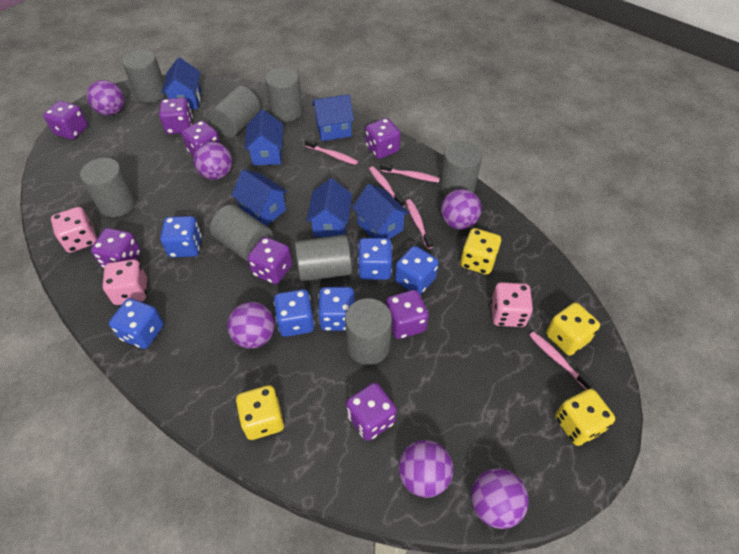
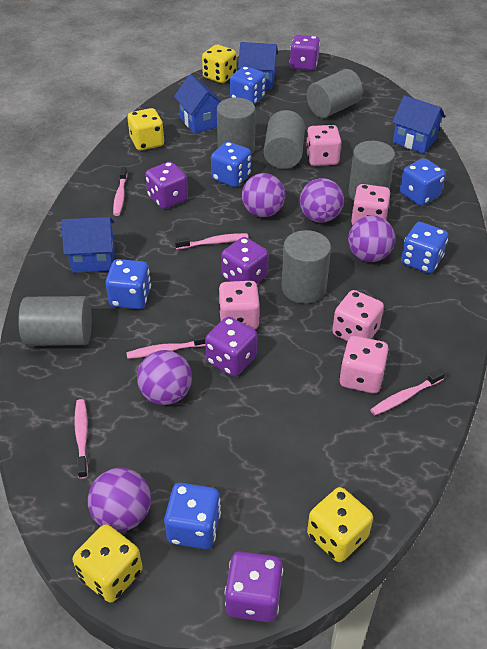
blue house: [162,57,201,109] [231,169,288,226] [244,110,283,166] [306,178,352,237] [312,94,354,141] [352,184,409,239] = 6 -> [61,217,115,273] [174,74,221,134] [238,42,278,89] [392,95,445,153] = 4
grey cylinder: [80,158,136,217] [122,50,166,103] [209,86,260,137] [210,204,273,262] [265,67,303,122] [295,235,352,282] [345,298,392,365] [440,141,482,196] = 8 -> [18,296,92,346] [217,97,255,154] [264,110,305,169] [281,230,331,304] [307,69,363,118] [348,141,395,201] = 6
pink dice: [51,207,97,253] [103,259,147,305] [491,282,533,327] = 3 -> [218,281,260,330] [306,125,341,166] [332,290,384,341] [339,336,389,393] [351,184,390,225] = 5
purple ball: [87,80,124,116] [193,142,232,180] [227,302,275,349] [399,440,453,498] [441,189,481,229] [471,468,529,529] = 6 -> [88,468,151,532] [137,350,192,405] [242,173,285,217] [300,178,344,222] [348,216,395,262] = 5
purple dice: [43,101,88,140] [91,228,141,268] [159,98,193,134] [182,120,220,156] [247,237,292,284] [346,382,397,441] [365,118,401,159] [386,290,429,339] = 8 -> [145,162,188,209] [205,317,257,376] [221,237,269,284] [225,551,283,622] [290,35,320,71] = 5

